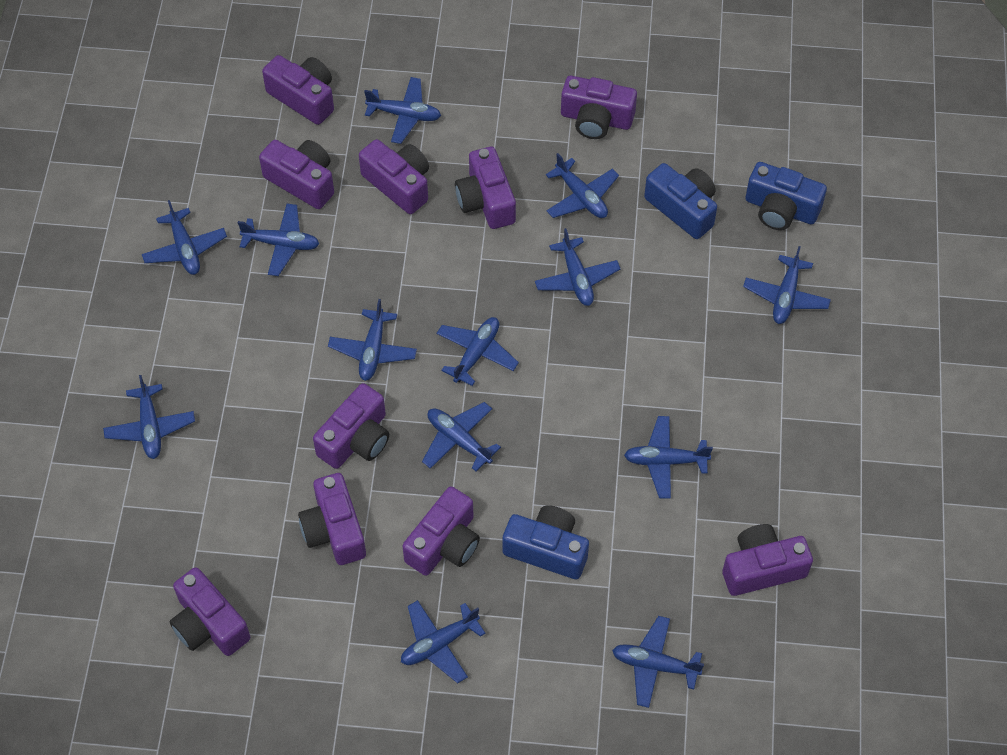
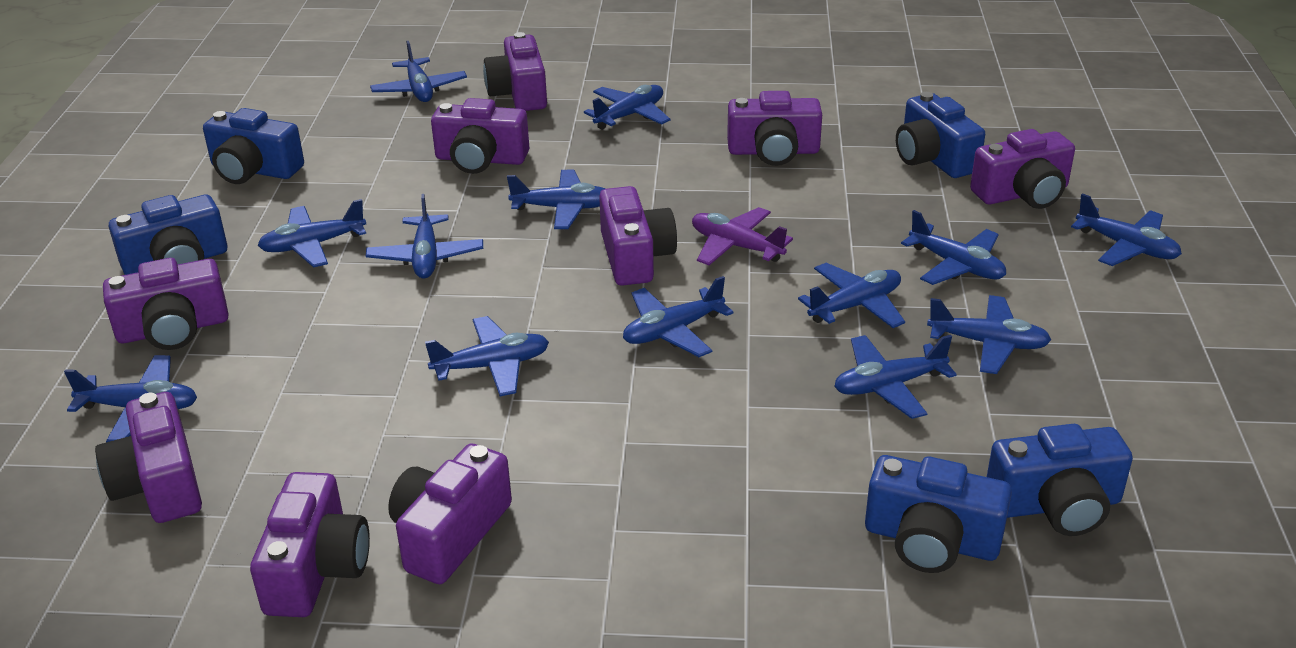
blue camera: [503,505,589,579] [644,163,717,239] [746,162,827,230] = 3 -> [109,195,227,275] [203,108,304,184] [865,455,1012,573] [896,92,985,178] [987,424,1133,536] = 5
purple camera: [169,567,250,656] [259,140,334,209] [262,55,334,125] [298,473,366,565] [313,383,389,469] [359,139,429,214] [402,486,480,576] [455,147,516,229] [561,76,637,139] [722,524,813,596] = 10 -> [95,392,202,523] [103,258,229,350] [250,472,370,617] [388,443,512,584] [431,98,529,174] [483,32,547,111] [599,186,677,286] [727,91,822,166] [970,129,1075,209] = 9
purple plane: none = 0 -> [692,207,793,265] = 1

